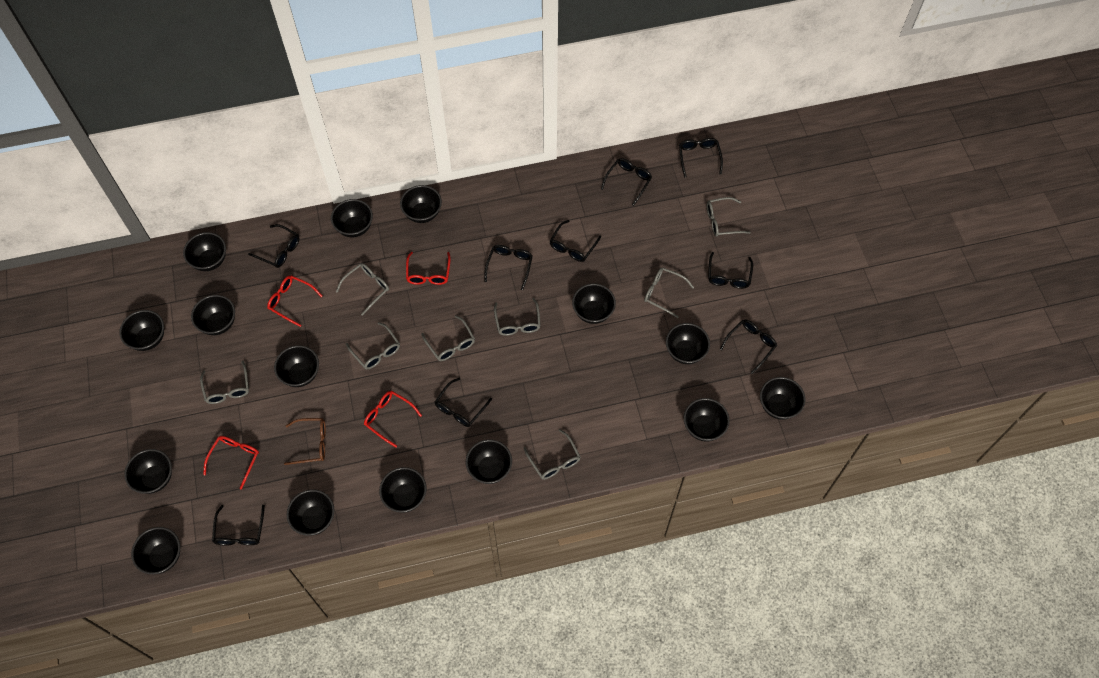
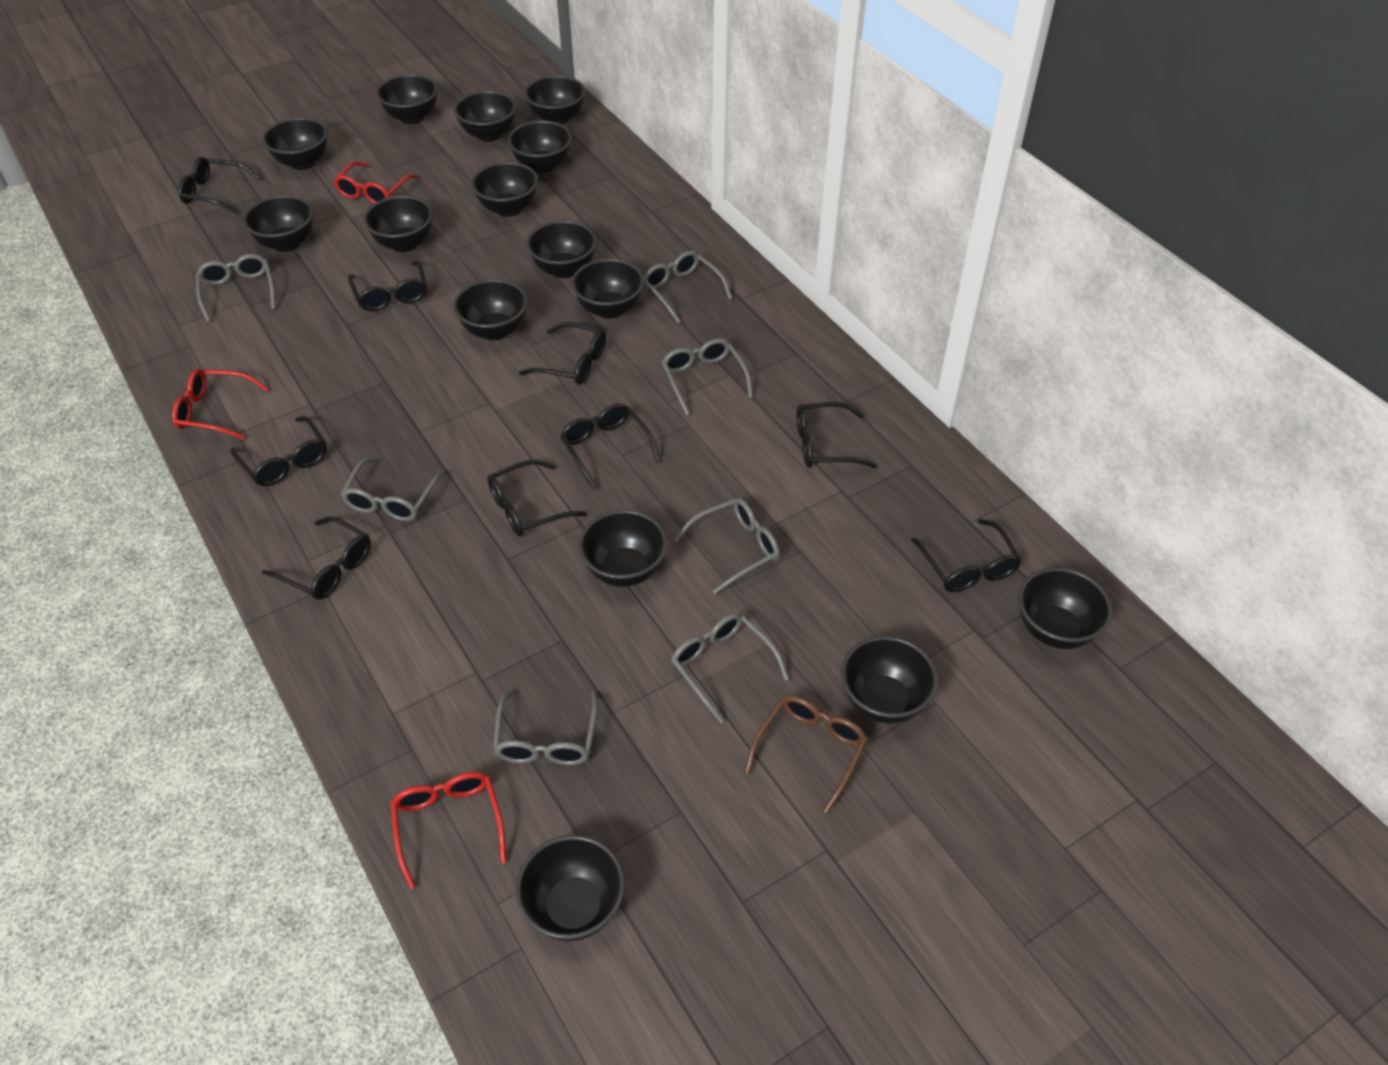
grey glasses: [200,361,249,404] [336,263,389,316] [346,322,400,370] [421,315,475,361] [494,298,541,336] [523,429,581,480] [644,267,694,318] [707,197,751,237] = 8 -> [196,254,276,323] [341,456,445,521] [493,688,598,765] [644,251,732,324] [662,339,753,416] [671,613,789,724] [674,498,780,594] = 7
red glasses: [203,436,259,489] [267,275,322,327] [364,391,422,447] [406,252,451,285] = 4 -> [172,369,269,440] [334,161,418,204] [390,772,507,889] = 3

